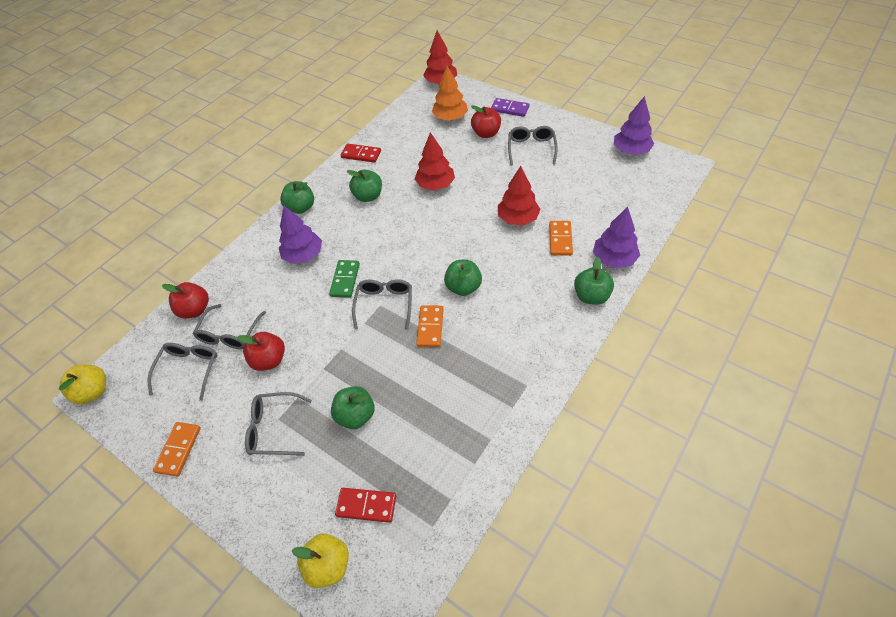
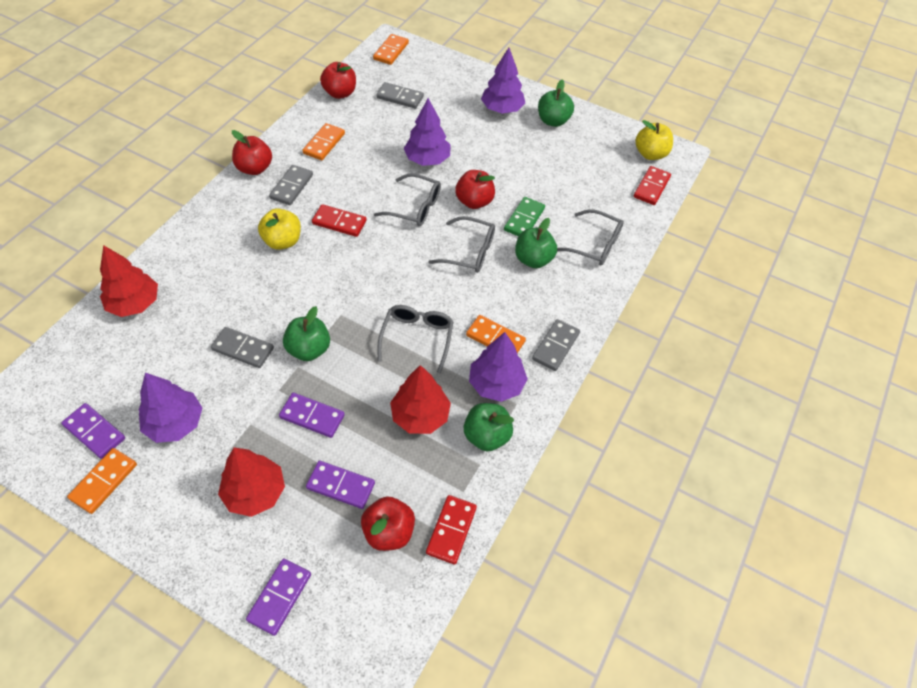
green apple: [280,181,314,214] [331,386,375,429] [347,170,382,202] [444,260,482,296] [574,257,614,305] = 5 -> [283,306,330,361] [464,403,514,451] [515,218,557,268] [538,79,574,127] = 4
grey domino: none = 0 -> [211,327,274,368] [269,165,313,205] [376,82,424,109] [532,319,580,371] = 4
grey glasses: [147,343,218,401] [193,304,266,349] [245,392,312,456] [352,279,412,330] [508,126,558,166] = 5 -> [374,173,441,226] [378,305,454,373] [428,216,495,273] [557,209,624,266] = 4
orange domino: [153,422,201,477] [416,305,444,347] [549,221,573,256] = 3 -> [67,448,137,514] [302,123,345,160] [373,34,409,65] [466,315,526,353] = 4
orange tree: [432,66,468,121] = 1 -> none = 0
purple domino: [491,98,529,117] = 1 -> [61,403,125,459] [246,559,311,636] [279,393,345,438] [306,461,375,509] = 4
purple tree: [279,206,322,264] [593,207,640,268] [614,96,654,155] = 3 -> [139,373,202,443] [404,98,451,166] [469,332,528,402] [481,48,525,114] = 4
red apple: [162,282,209,318] [237,332,285,371] [471,105,501,138] = 3 -> [232,130,272,175] [320,62,356,99] [361,497,415,551] [455,170,495,209] = 4
red domino: [335,488,396,523] [341,144,381,163] = 2 -> [312,204,367,237] [426,495,477,565] [634,166,671,205] = 3

